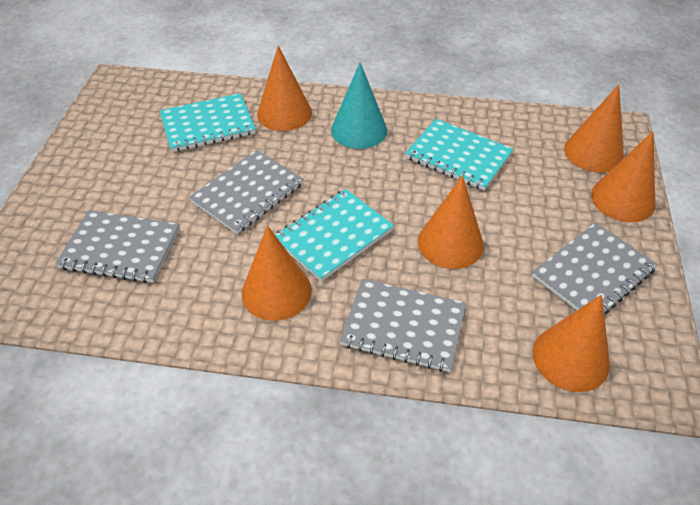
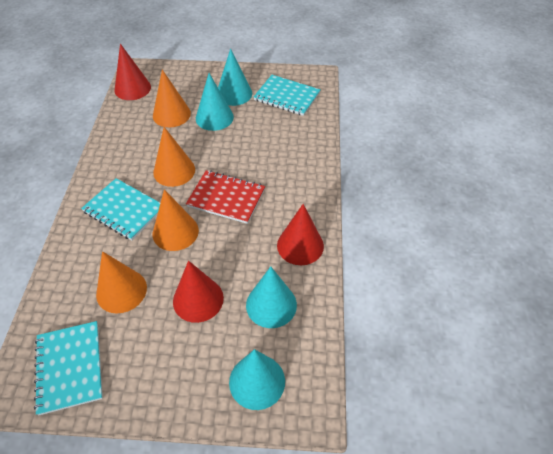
grey notebook: [55,210,180,283] [189,150,304,234] [340,279,466,372] [532,222,658,314] = 4 -> none = 0
orange cone: [242,225,312,321] [257,46,312,131] [418,176,484,269] [533,295,610,392] [564,84,624,173] [591,131,655,222] = 6 -> [96,251,147,314] [153,70,191,127] [153,127,195,187] [153,189,199,251] = 4
red cone: none = 0 -> [115,44,151,100] [173,261,224,323] [277,204,324,265] = 3
red notebook: none = 0 -> [186,170,265,224] = 1
turquoise cone: [331,63,387,149] = 1 -> [196,73,234,131] [218,49,252,106] [229,349,285,410] [246,266,297,328] = 4

